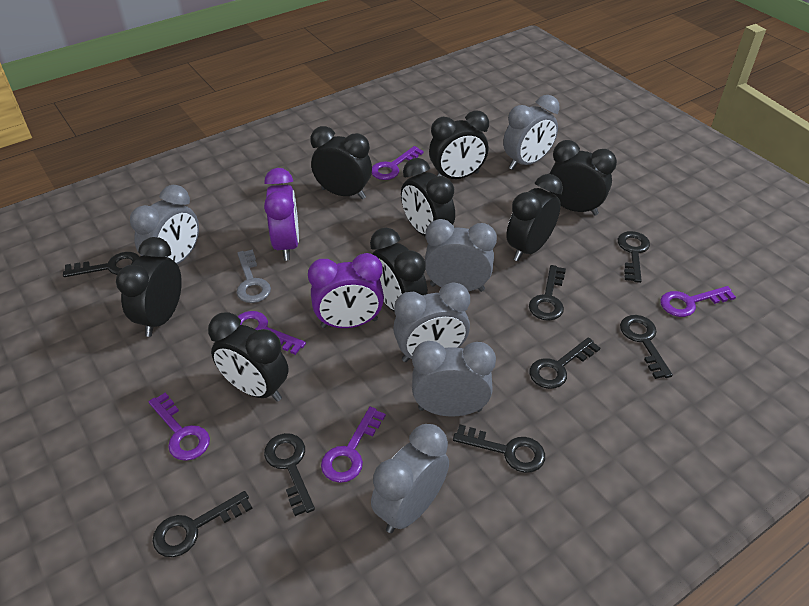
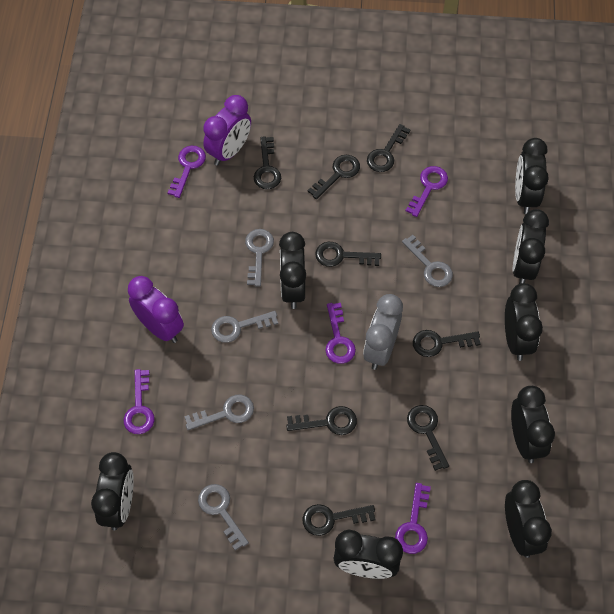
grey clock: [130,185,199,264] [371,424,449,533] [393,282,470,362] [412,341,496,417] [425,219,497,292] [503,95,560,170] = 6 -> [363,294,403,370] = 1
grey key: [237,250,271,303] = 1 -> [184,395,254,430] [198,484,249,550] [211,311,278,343] [245,229,274,286] [402,235,453,287] = 5

